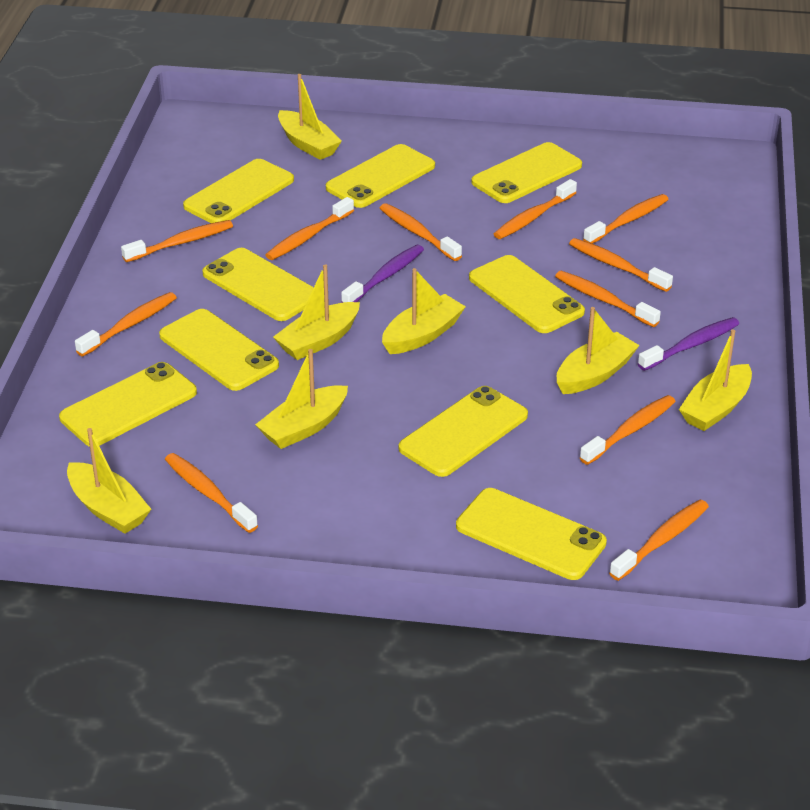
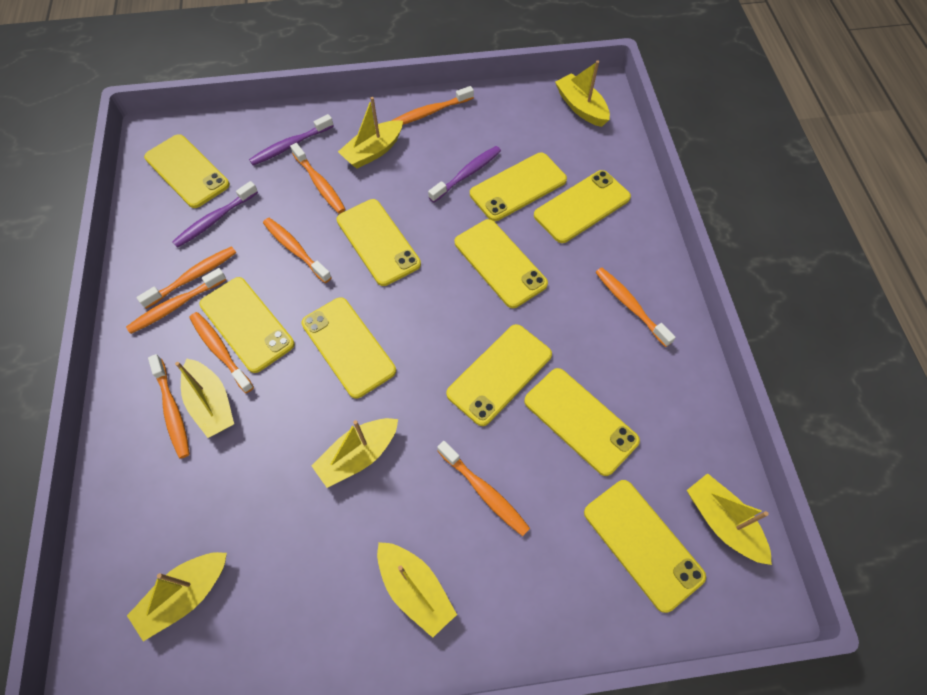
orange toothbrush: [75,292,177,356] [121,220,233,262] [165,453,258,533] [266,197,354,260] [380,203,462,261] [494,179,577,239] [555,271,661,327] [569,238,673,292] [580,395,676,465] [583,194,669,244] [609,500,709,581] = 11 -> [126,268,226,334] [137,246,236,309] [148,354,190,459] [190,312,254,393] [263,218,332,283] [290,143,345,213] [391,86,474,125] [437,441,530,536] [595,268,676,347] = 9
purple toothbrush: [341,245,424,303] [638,317,739,371] = 2 -> [172,181,258,248] [249,114,334,165] [428,146,501,203] = 3
yellow phone: [59,362,197,447] [159,309,279,391] [183,159,294,223] [202,248,314,321] [326,144,435,208] [399,386,528,477] [456,488,607,580] [469,255,585,333] [471,142,582,203] = 9 -> [144,134,230,208] [199,277,294,373] [301,297,396,399] [336,199,421,286] [446,324,552,426] [455,219,548,308] [470,153,567,221] [524,368,640,476] [534,170,631,243] [584,480,706,613] = 10

